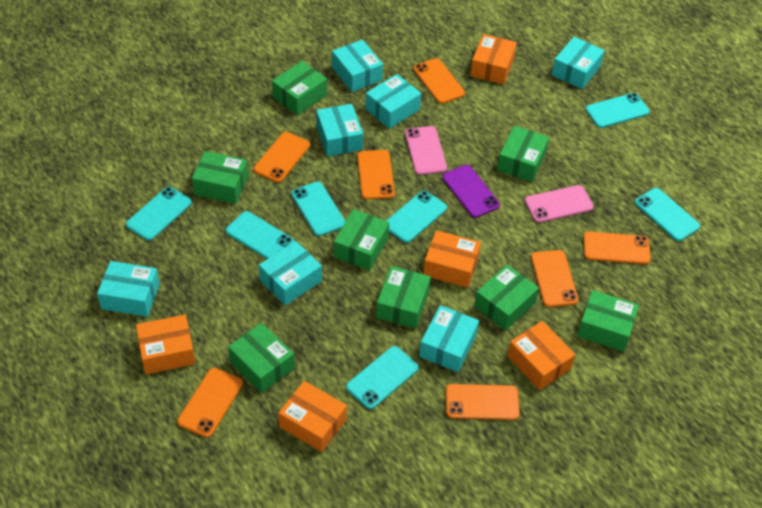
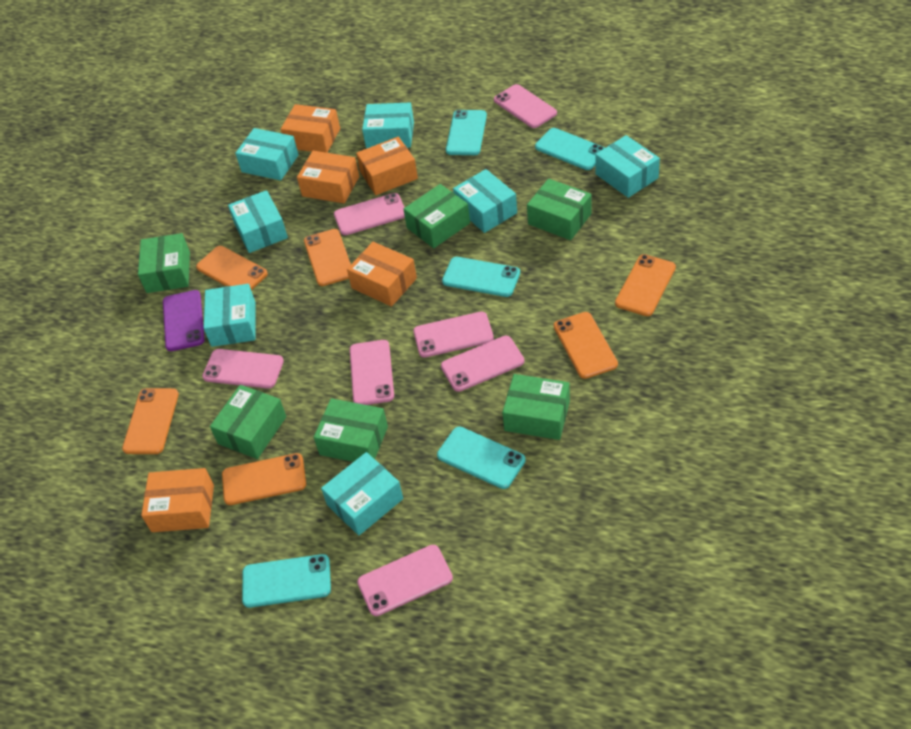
green box: [192,151,248,204] [228,323,295,393] [272,61,327,115] [334,209,389,271] [376,266,431,329] [474,265,539,331] [497,126,549,182] [577,290,639,352] = 8 -> [138,233,190,293] [210,385,286,459] [314,398,388,462] [403,184,470,248] [502,374,570,440] [527,179,592,240] = 6
orange phone: [177,368,243,438] [253,132,310,183] [357,150,395,200] [413,58,465,104] [446,384,520,420] [531,250,578,307] [583,231,651,264] = 7 -> [122,388,179,454] [196,246,268,290] [222,453,306,505] [304,229,351,286] [554,312,618,379] [615,254,676,316] = 6
pink phone: [405,126,447,175] [525,185,594,223] = 2 -> [202,349,284,389] [334,193,405,235] [350,340,394,405] [357,545,453,616] [413,312,494,358] [441,336,524,392] [494,84,557,128] = 7
turquoise phone: [126,187,192,241] [226,211,294,259] [291,182,346,236] [346,346,419,409] [386,191,447,243] [586,93,650,128] [635,188,700,241] = 7 -> [242,554,331,608] [437,427,526,489] [442,257,520,297] [446,110,487,155] [535,128,605,170] = 5

